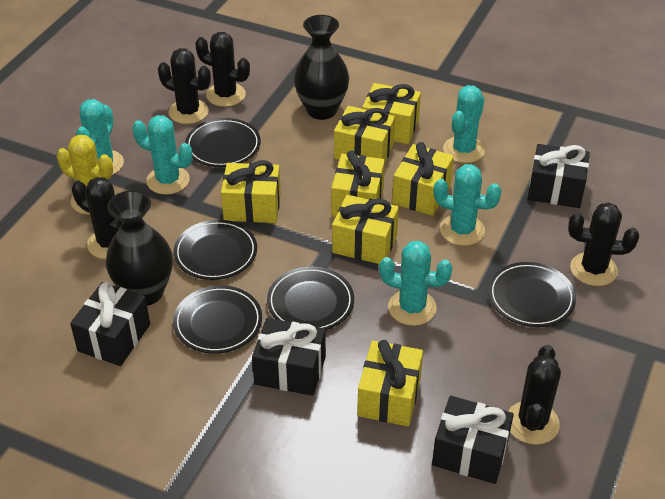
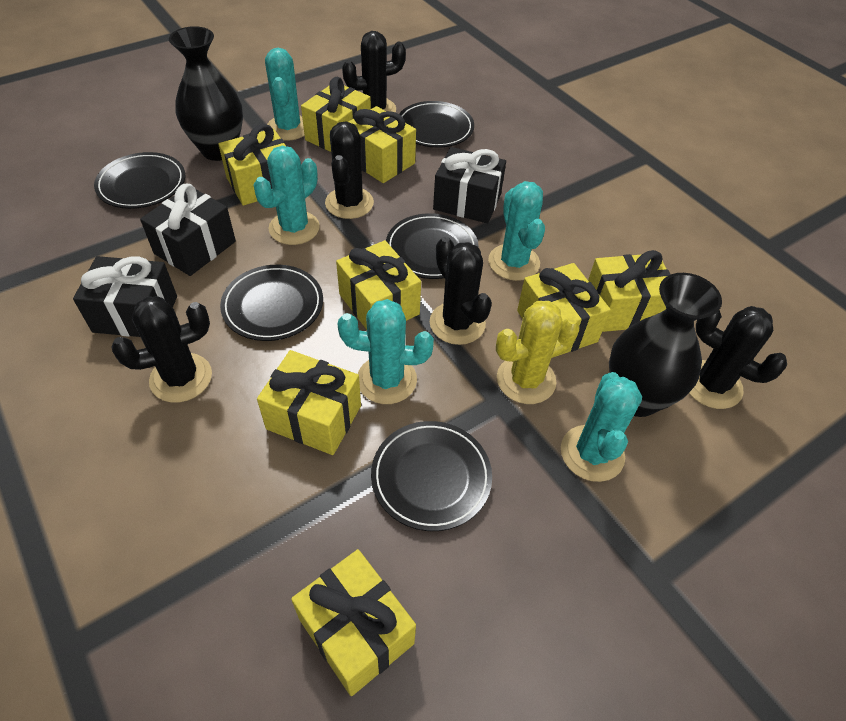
black gift: [70,282,150,366] [252,318,326,396] [432,396,514,484] [528,144,590,208] = 4 -> [73,256,177,337] [140,184,236,276] [433,147,506,224] = 3
yellow gift: [221,160,281,223] [331,150,385,217] [332,195,399,264] [334,106,395,161] [357,340,423,426] [362,83,421,144] [392,142,454,216] = 7 -> [218,124,286,206] [257,350,361,455] [291,549,416,696] [301,77,371,152] [336,240,421,329] [348,106,416,183] [517,263,611,358] [588,250,671,332] = 8

